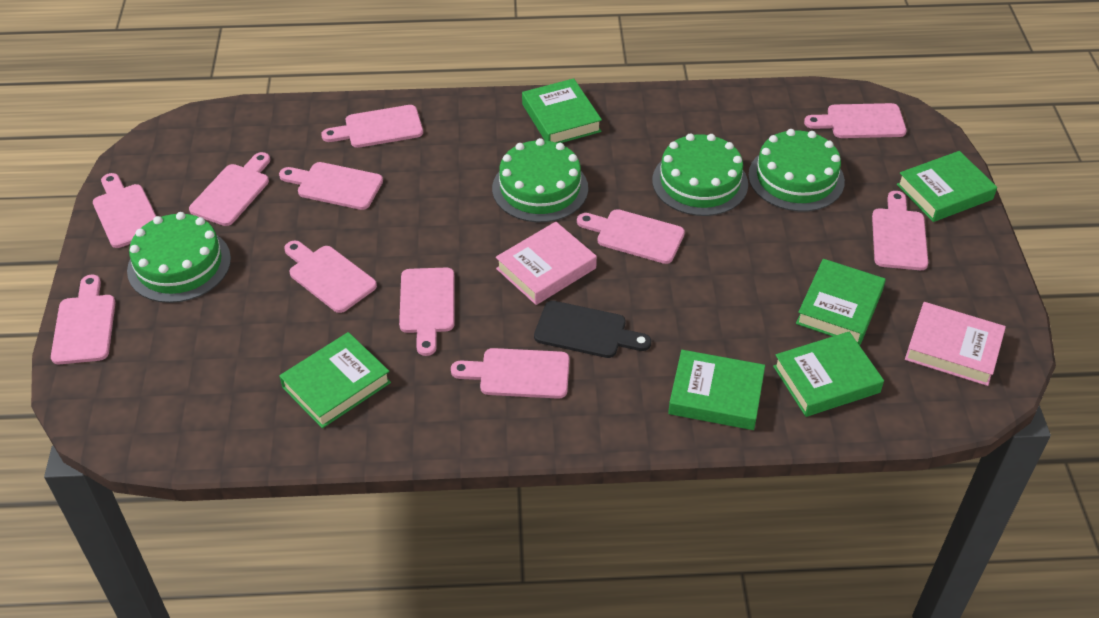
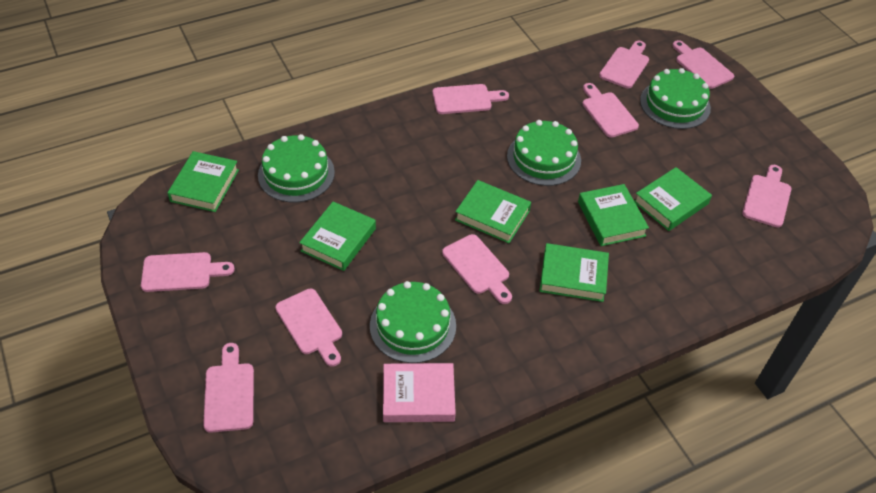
black cutting board: [534,301,651,358] = 1 -> none = 0
pink book: [496,222,597,305] [905,302,1006,386] = 2 -> [383,363,456,422] = 1
pink cutting board: [51,275,116,364] [93,173,156,248] [189,152,270,226] [279,162,383,210] [284,241,377,313] [321,105,423,148] [399,267,454,356] [451,348,570,399] [577,209,685,264] [804,103,907,138] [872,191,928,270] = 11 -> [141,252,235,292] [203,343,254,433] [275,289,342,367] [432,84,509,114] [442,234,512,304] [582,83,639,138] [599,41,649,88] [672,40,734,89] [742,165,791,228] = 9

